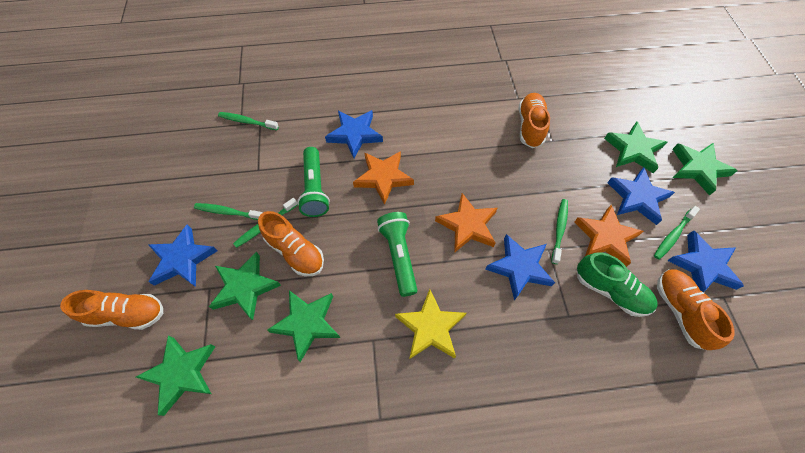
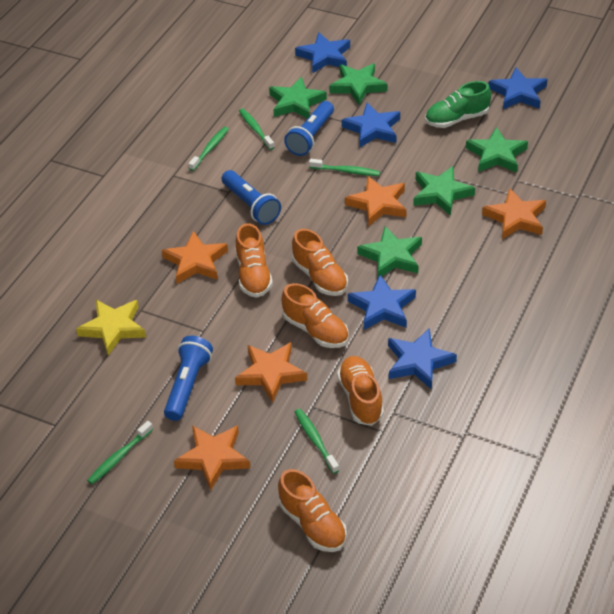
blue flashlight: none = 0 -> [164,336,213,421] [222,170,281,225] [284,101,334,156] = 3
green flashlight: [297,147,330,217] [377,212,417,297] = 2 -> none = 0
orange shoe: [60,290,163,330] [258,211,324,276] [518,93,550,148] [657,269,735,350] = 4 -> [236,223,273,297] [278,469,347,552] [282,283,349,348] [292,229,348,296] [337,356,384,426] = 5
orange star: [353,151,414,205] [435,193,498,253] [574,205,644,267] = 3 -> [162,231,228,284] [174,425,250,490] [235,342,307,403] [345,176,407,226] [482,188,546,239] = 5

